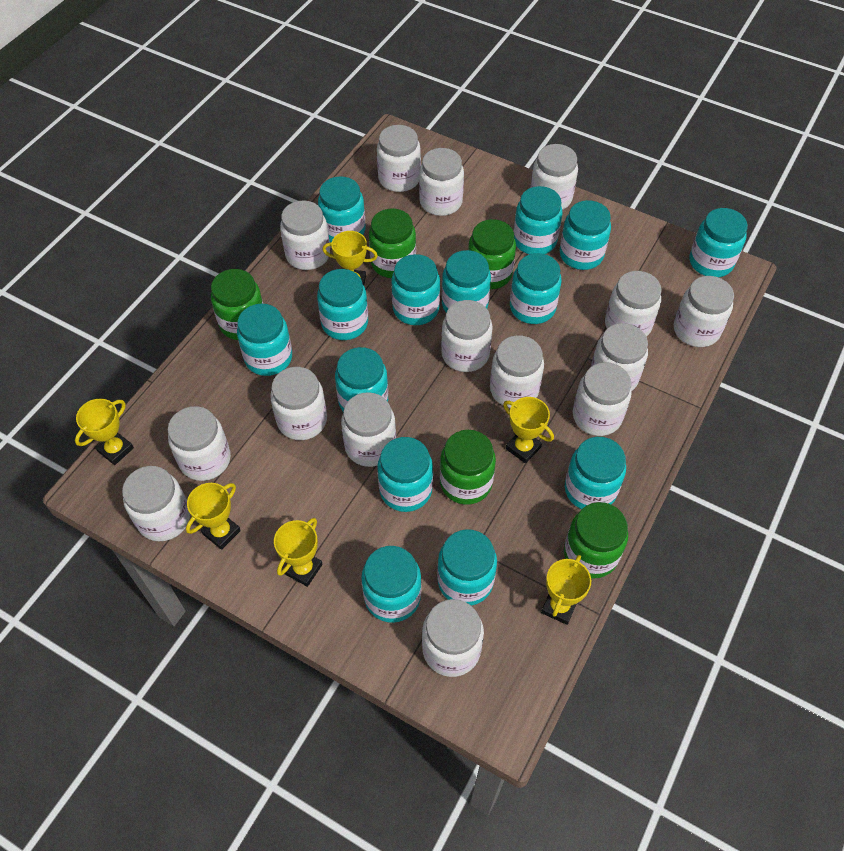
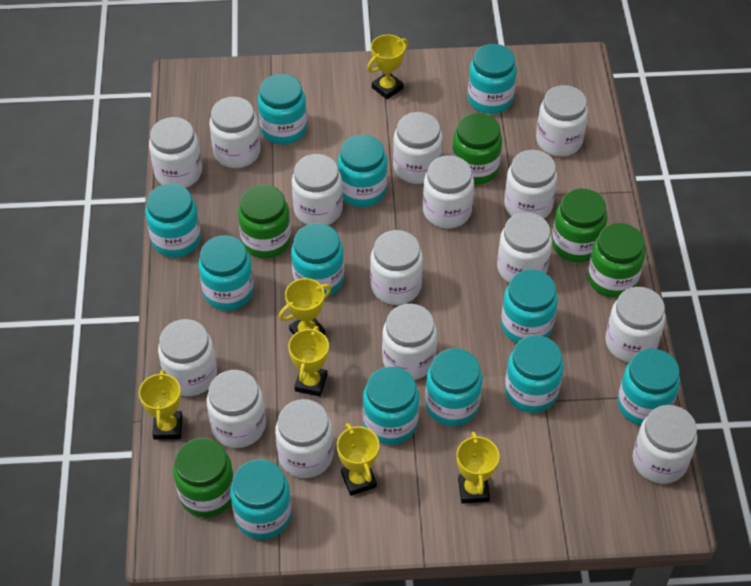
turquoise jar: [237,304,292,376] [317,269,368,340] [318,176,366,242] [335,347,388,411] [361,546,421,623] [377,437,433,512] [391,254,440,325] [437,529,497,606] [442,250,491,313] [510,253,562,324] [514,186,562,254] [559,200,611,270] [565,437,626,509] [689,208,748,277] = 14 -> [145,184,201,257] [198,235,254,310] [230,459,291,539] [258,74,307,145] [291,223,344,297] [337,135,387,207] [363,367,419,445] [425,348,482,426] [468,44,517,114] [501,270,558,343] [505,335,564,413] [618,349,680,426] = 12

